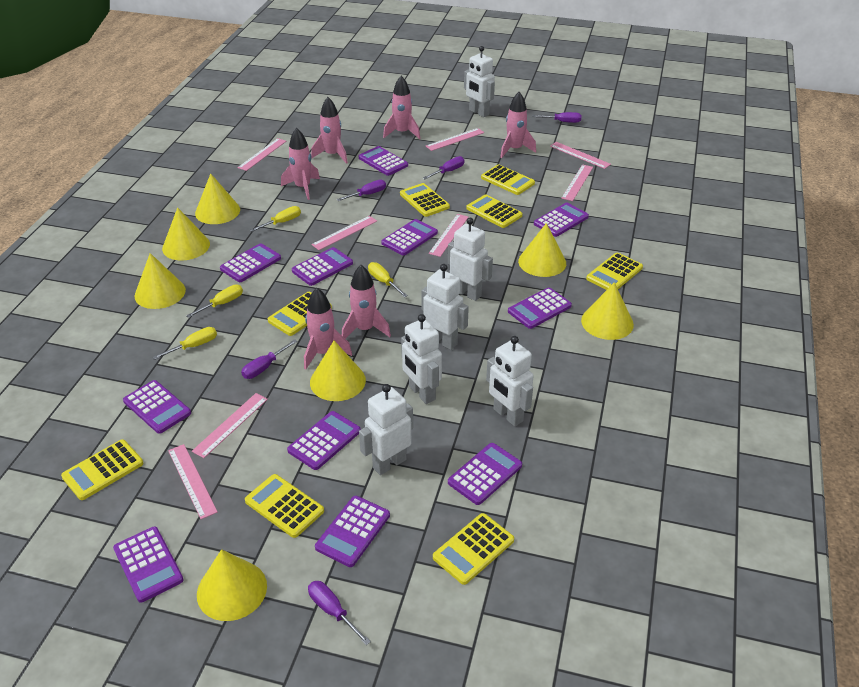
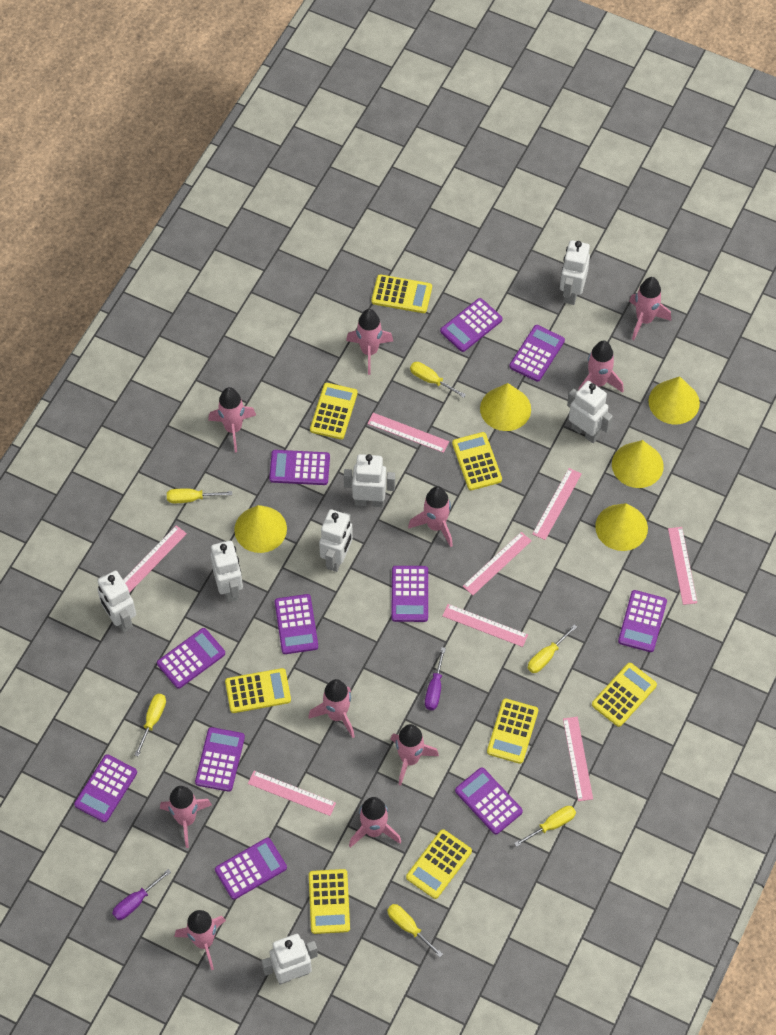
pink rocket: [281,128,320,200] [304,288,352,370] [311,97,348,164] [342,265,391,339] [383,76,420,139] [500,92,536,158] = 6 -> [160,786,212,848] [175,910,226,970] [208,387,256,452] [308,679,355,738] [346,309,393,375] [349,797,401,848] [391,724,439,786] [408,486,453,547] [578,341,624,393] [629,277,671,340] = 10
purple screwdriver: [241,339,297,379] [308,581,371,645] [337,180,386,201] [423,156,464,179] [532,112,581,123] = 5 -> [112,869,171,920] [425,647,446,710] = 2
white robot: [359,384,413,475] [401,314,442,404] [421,264,469,350] [448,218,493,301] [464,46,495,117] [486,336,534,426] = 6 -> [97,571,136,633] [211,541,243,602] [261,934,318,985] [319,509,353,572] [344,454,395,507] [560,240,590,305] [567,381,613,443] = 7
yellow cone: [135,253,186,309] [162,207,210,260] [195,173,240,224] [197,549,267,621] [310,341,366,401] [518,223,566,277] [581,282,634,340] = 7 -> [234,505,287,553] [480,383,531,431] [595,503,648,551] [612,440,664,488] [648,376,700,425] = 5
yellow screwdriver: [152,327,217,360] [186,285,243,318] [250,206,301,232] [368,262,408,297] = 4 -> [135,694,166,757] [167,489,232,503] [387,904,443,957] [410,362,466,398] [514,806,576,847] [528,624,577,673] = 6

